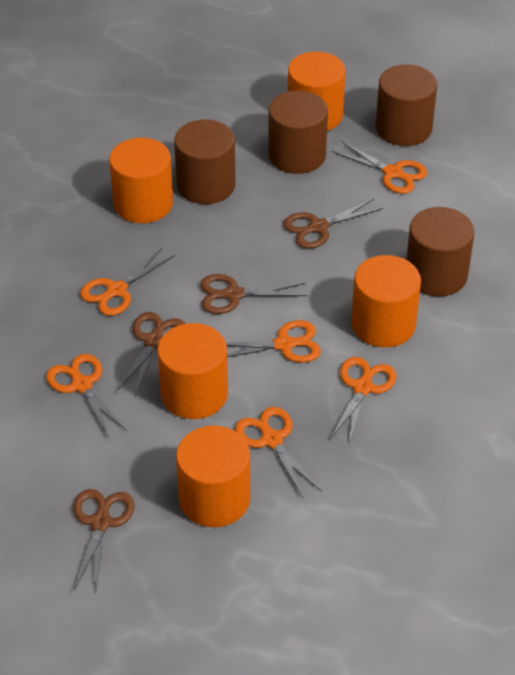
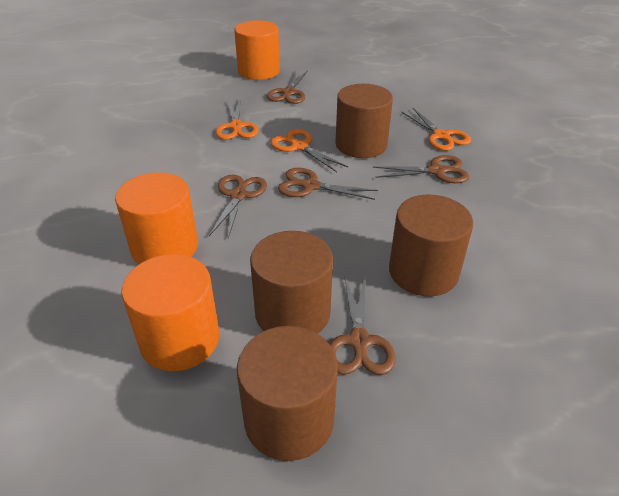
brown scissors: [73,489,135,590] [117,312,186,396] [200,274,307,314] [283,199,383,249] = 4 -> [209,174,267,238] [267,70,308,104] [278,168,378,200] [329,276,396,375] [373,155,469,183] = 5
orange cylinder: [109,138,173,223] [157,323,228,419] [176,425,251,527] [288,52,346,131] [351,255,421,347] = 5 -> [115,172,198,264] [122,254,220,371] [234,20,280,80] = 3
orange scissors: [46,354,127,438] [80,248,175,316] [226,320,321,363] [235,407,322,498] [330,357,397,445] [332,141,427,194] = 6 -> [215,100,258,140] [270,129,348,172] [401,108,471,151] = 3

